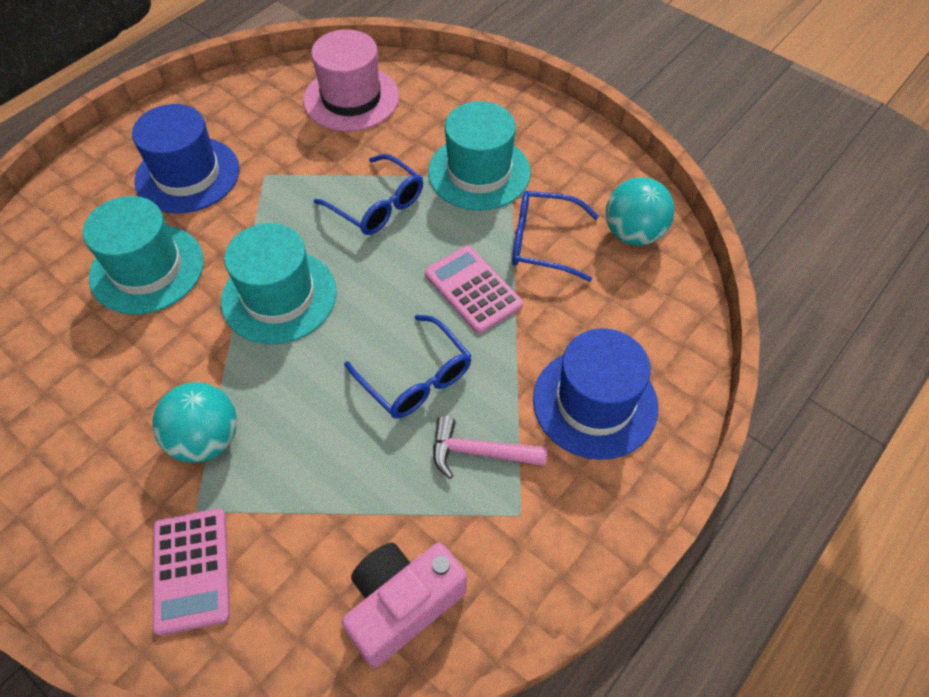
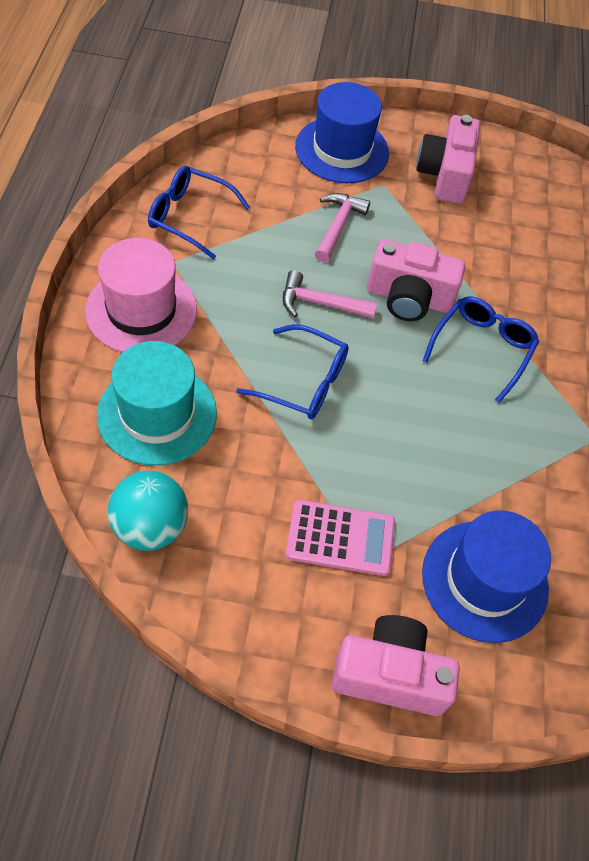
pink calculator: [153,508,230,636] [425,246,523,334] = 2 -> [286,500,395,576] = 1
pink camera: [342,543,467,668] = 1 -> [331,615,460,716] [367,239,465,321] [416,115,480,204] = 3
pink hammer: [433,416,547,479] = 1 -> [283,270,377,318] [315,193,370,262] = 2
turquoise ball: [152,382,237,463] [606,177,675,246] = 2 -> [108,471,188,551] = 1
turquoise hat: [83,196,204,315] [221,223,337,344] [428,101,531,210] = 3 -> [97,341,217,466] = 1

